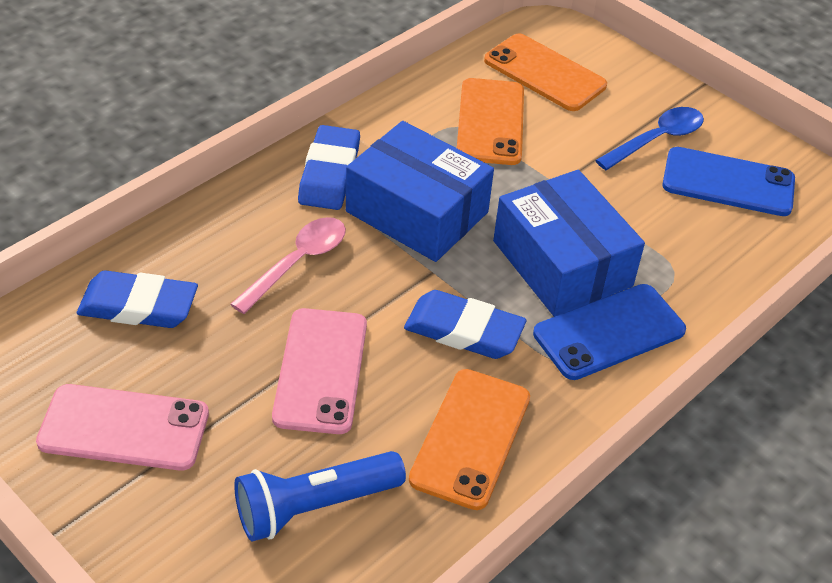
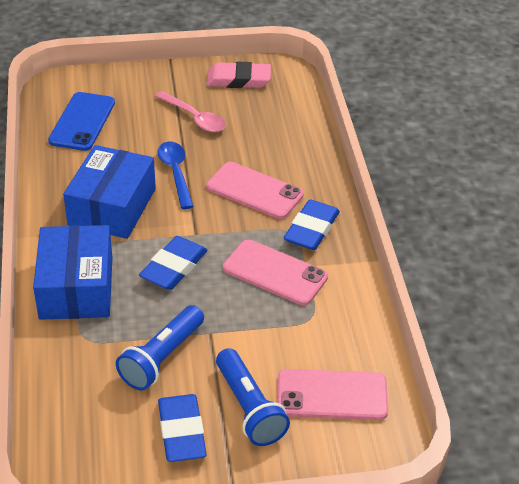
blue flashlight: [234,451,406,541] = 1 -> [116,305,204,390] [216,348,290,446] = 2
blue phone: [533,284,686,380] [662,147,795,216] = 2 -> [48,92,115,151] = 1
orange phone: [409,369,530,510] [457,78,524,165] [484,34,607,111] = 3 -> none = 0
pink eraser: none = 0 -> [206,62,271,88] = 1
pink phone: [36,384,209,471] [272,308,367,434] = 2 -> [207,162,304,219] [223,239,328,306] [277,369,388,420] = 3

